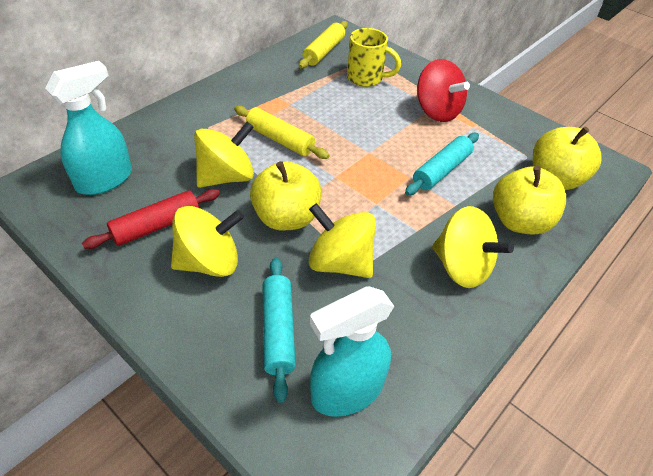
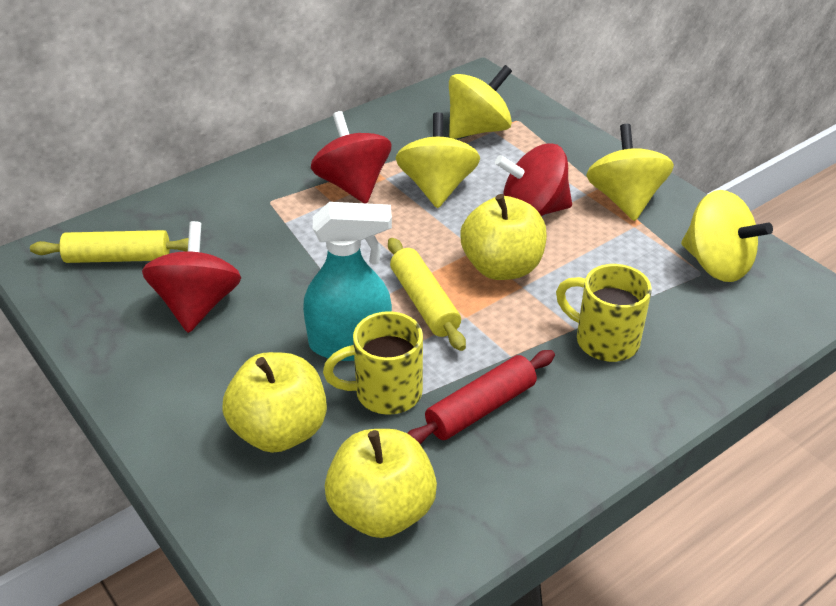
red spinning top: [417,59,470,122] = 1 -> [142,221,241,333] [311,111,391,204] [495,144,572,216] = 3
turquoise rolling pin: [262,257,296,403] [405,133,479,195] = 2 -> none = 0
turquoise spray bottle: [45,61,132,195] [310,286,394,417] = 2 -> [303,202,392,361] = 1
yellow mug: [347,28,401,87] = 1 -> [323,311,423,415] [556,264,652,362] = 2

